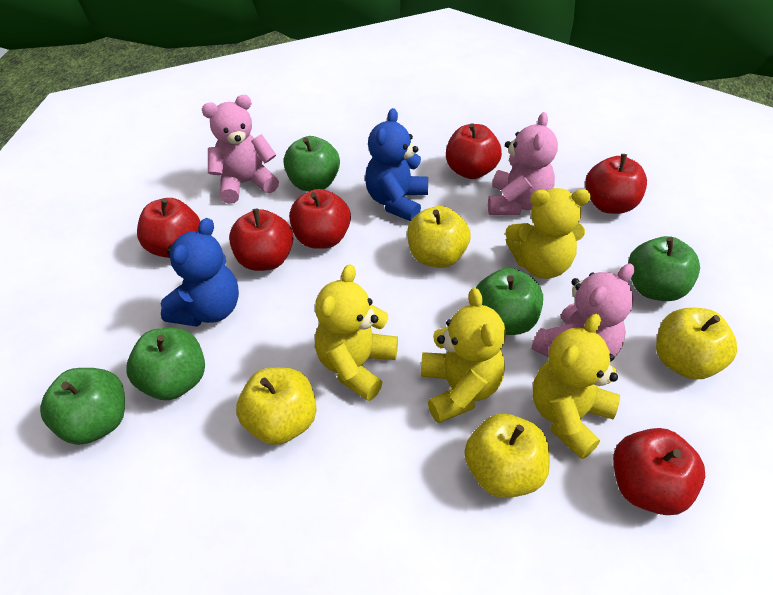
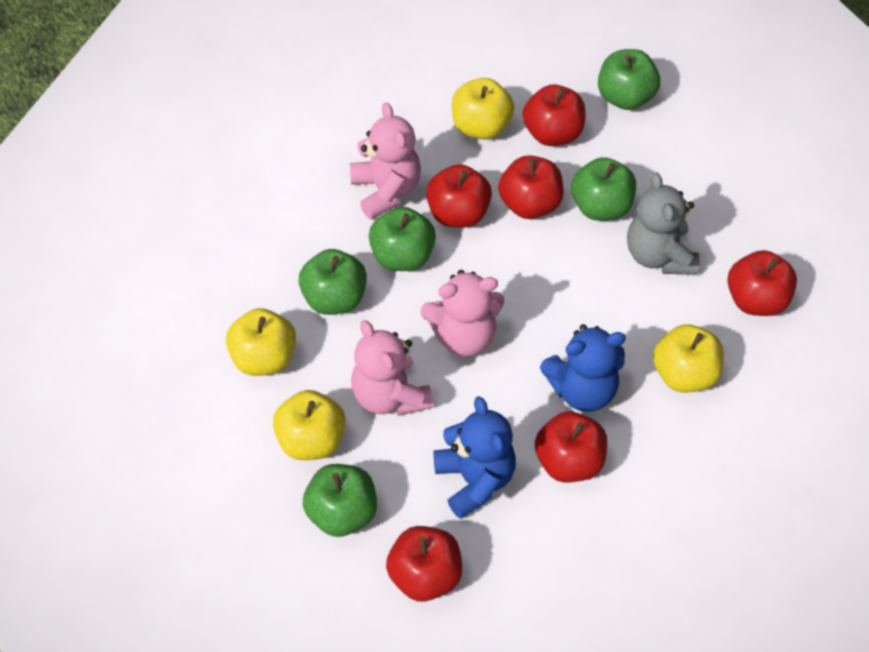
grey teddy bear: none = 0 -> [627,172,699,275] = 1
yellow teddy bear: [315,264,398,401] [421,288,506,423] [506,188,591,279] [533,314,620,459] = 4 -> none = 0

